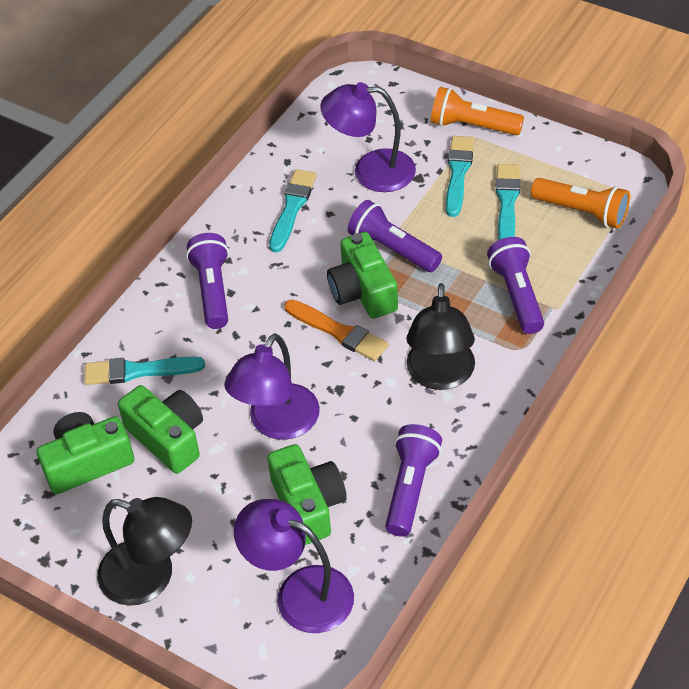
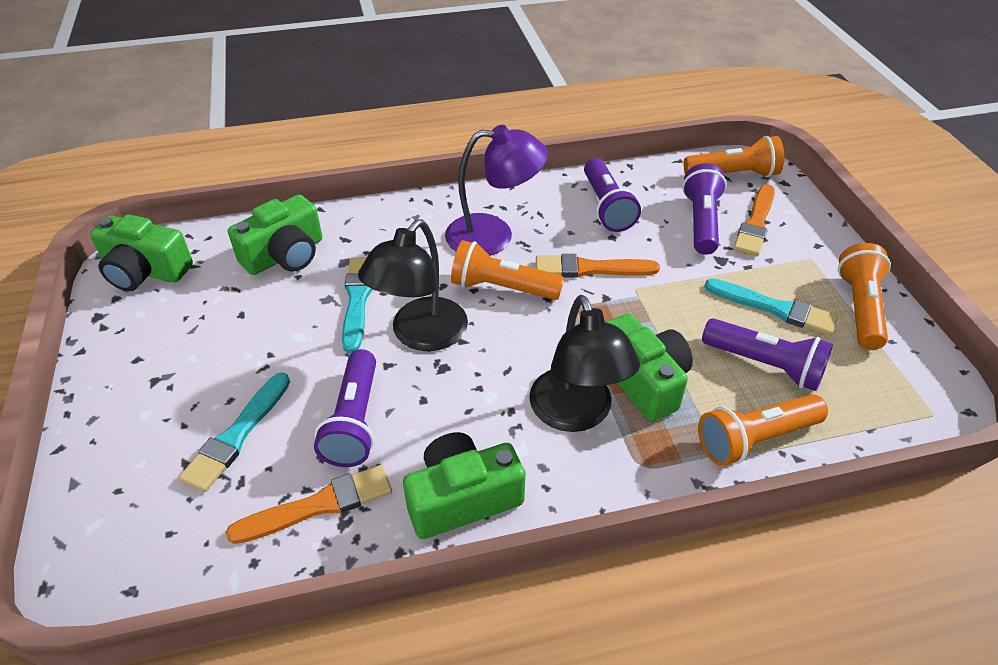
orange brush: [284,300,388,361] = 1 -> [226,465,392,544] [536,254,660,278] [733,184,775,256] = 3
orange flashlight: [431,87,524,135] [531,178,630,229] = 2 -> [451,240,564,300] [684,136,784,177] [698,394,828,466] [838,243,891,350] = 4
purple lamp: [224,334,320,440] [234,499,354,633] [320,82,416,192] = 3 -> [445,125,548,256] = 1
turquoise brush: [84,357,205,385] [269,169,317,253] [446,136,474,217] [496,164,521,240] = 4 -> [179,372,290,492] [342,257,373,353] [704,279,838,336] = 3

